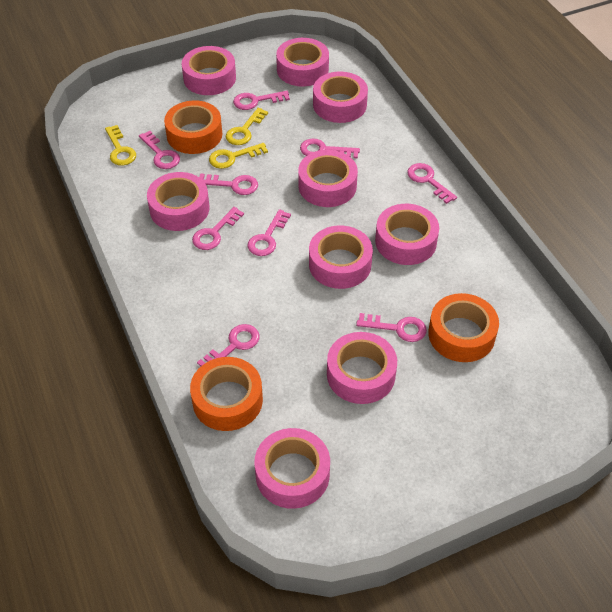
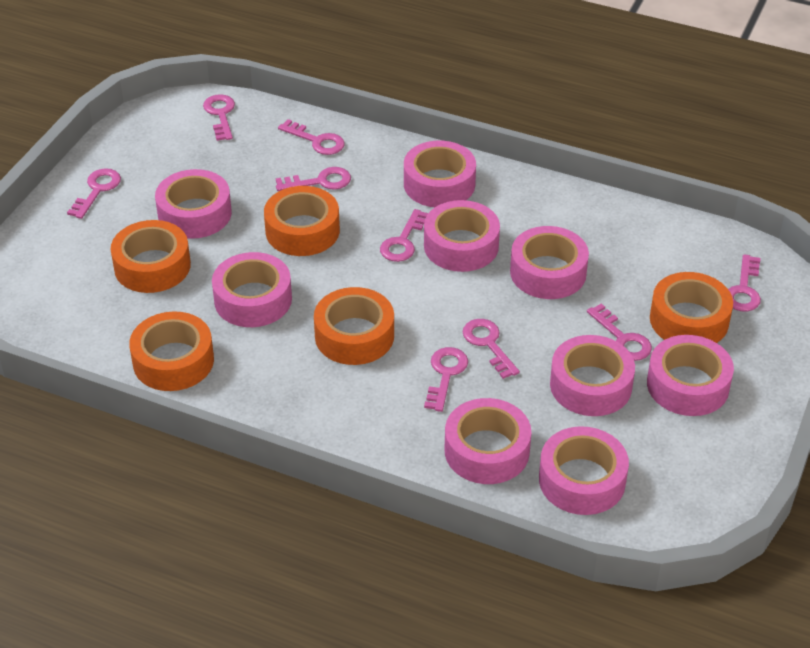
orange tape: [164,100,222,154] [190,357,263,431] [428,293,499,362] = 3 -> [111,220,191,293] [129,311,214,391] [264,186,340,256] [314,287,394,365] [650,272,733,343] = 5
yellow key: [105,125,136,166] [209,143,268,169] [226,108,268,145] = 3 -> none = 0

